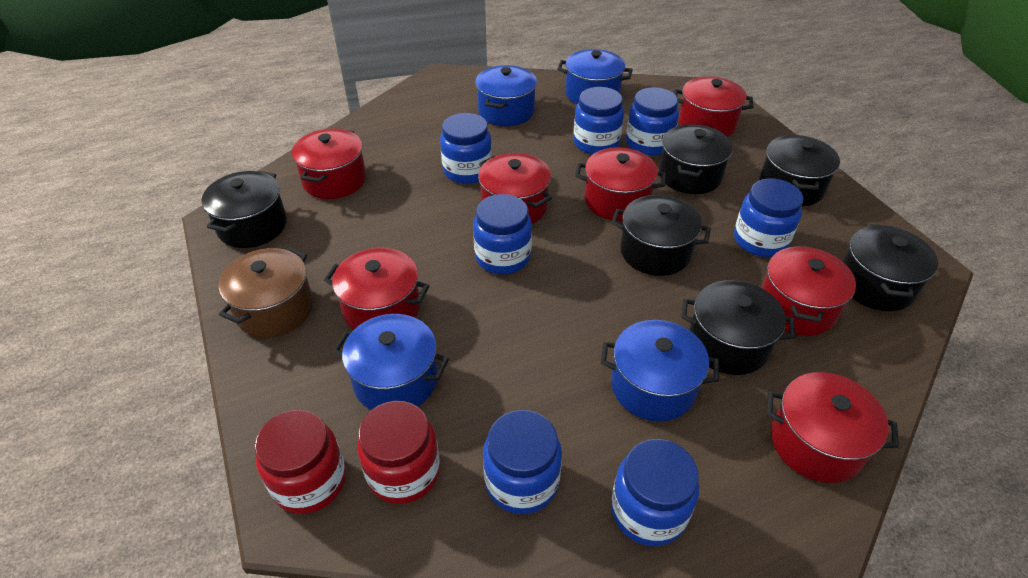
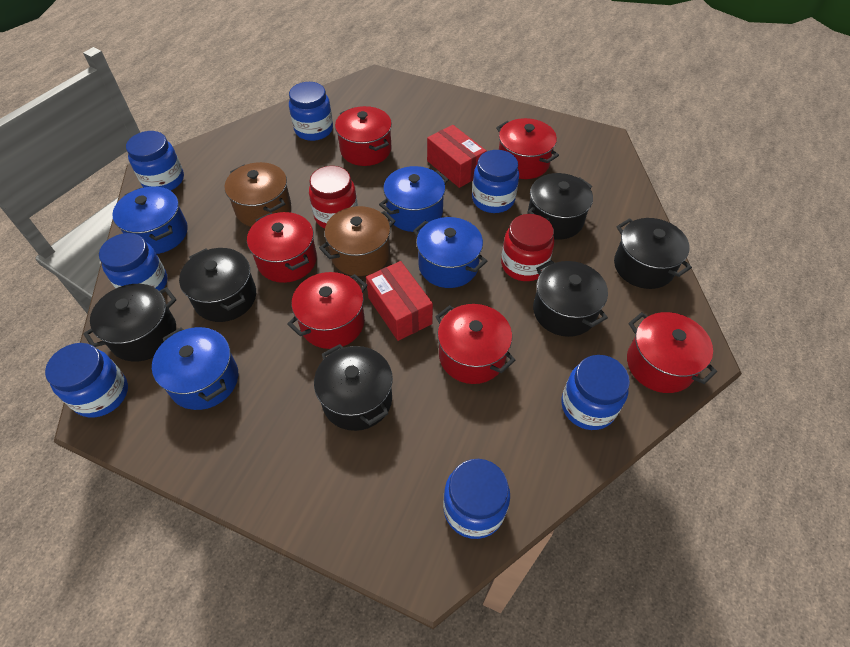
brown pot: [219,247,313,338] = 1 -> [225,162,291,227] [319,206,396,276] = 2
red box: none = 0 -> [366,261,433,341] [427,125,487,188] = 2
red pot: [292,129,366,199] [324,248,429,330] [478,153,552,224] [575,147,666,221] [674,77,753,137] [761,245,856,336] [767,372,899,483] = 7 -> [247,212,317,283] [287,272,368,349] [335,106,392,166] [435,304,516,384] [496,118,559,179] [627,312,717,393] = 6

